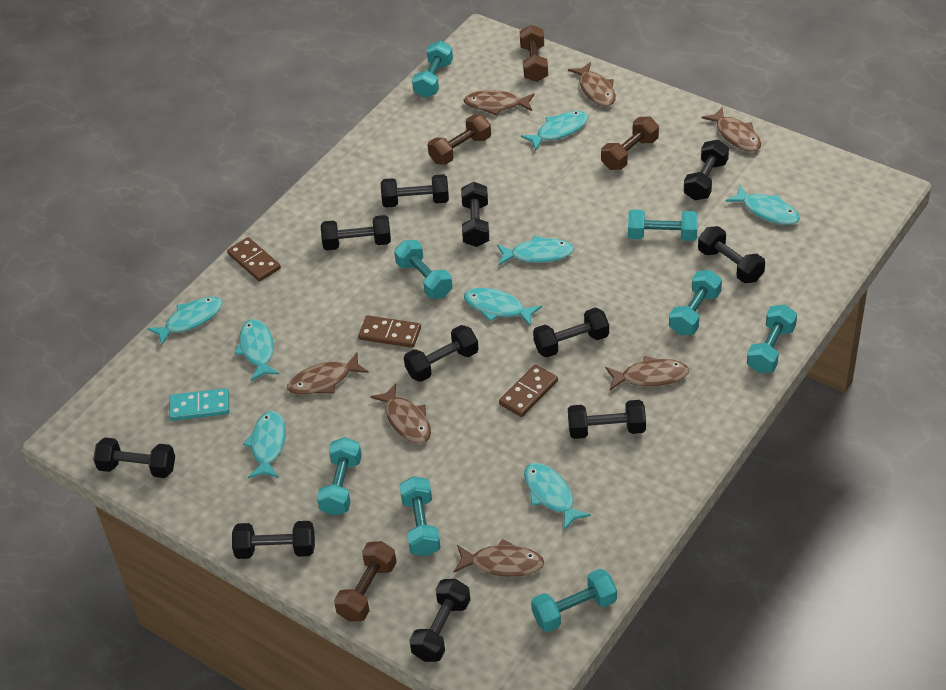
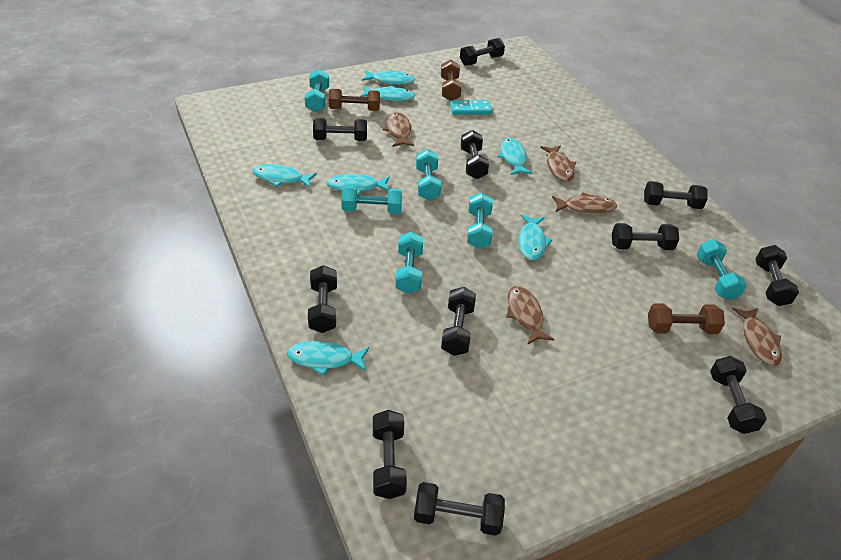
brown domino: [227,237,281,282] [358,315,421,348] [499,364,558,417] = 3 -> none = 0
brown dumbbell: [334,541,397,622] [428,114,491,165] [520,25,548,82] [601,116,659,170] = 4 -> [329,89,380,111] [441,60,462,101] [648,303,725,334] = 3
brown fish: [287,353,369,395] [370,383,431,443] [453,539,544,577] [464,90,535,116] [568,62,616,106] [606,356,689,390] [702,107,761,152] = 7 -> [383,112,414,147] [506,286,554,345] [540,145,576,182] [552,192,617,213] [732,308,782,366] = 5
turquoise dumbbell: [317,437,362,516] [394,240,453,299] [399,476,441,557] [412,41,453,98] [531,569,617,632] [628,210,698,241] [669,270,722,335] [747,304,797,373] = 8 -> [304,69,329,112] [341,186,402,214] [395,231,423,294] [416,149,441,200] [467,193,493,249] [696,239,747,300] = 6
turquoise fish: [147,297,223,346] [235,319,279,381] [243,411,286,478] [464,288,542,326] [497,235,574,265] [521,111,589,151] [524,463,591,531] [725,185,800,225] = 8 -> [252,164,317,188] [287,341,369,376] [326,174,390,195] [360,85,415,101] [362,70,415,85] [497,138,532,175] [518,214,552,260] = 7

